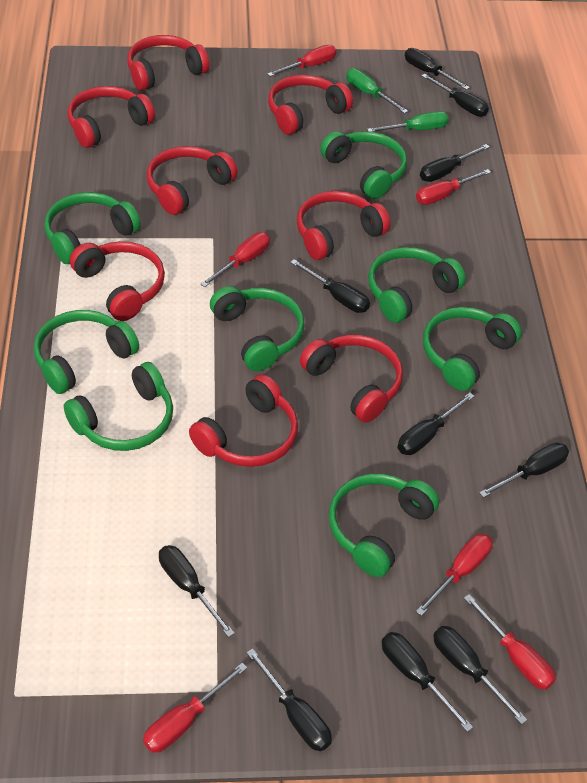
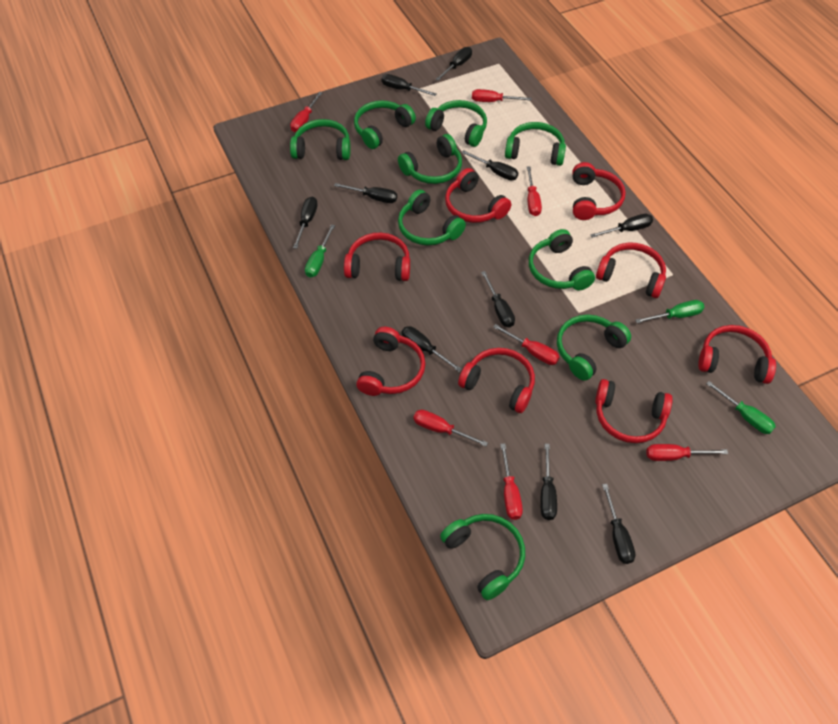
green headphones: [34,310,139,394] [44,192,141,264] [64,362,173,451] [210,286,305,371] [320,131,407,199] [329,474,439,577] [368,247,466,323] [423,307,522,391] = 8 -> [290,119,351,160] [354,100,416,149] [398,134,462,184] [398,189,466,245] [425,100,487,147] [440,514,525,600] [505,122,566,166] [529,229,595,290] [557,315,631,381] = 9
green screwdriver: [346,68,408,113] [367,111,449,132] = 2 -> [305,224,335,278] [635,300,705,323] [706,381,776,434] = 3
red screwdriver: [143,663,247,753] [200,232,270,287] [267,45,336,77] [416,169,491,205] [416,534,493,616] [464,594,556,690] = 6 -> [290,91,323,132] [413,410,488,447] [472,89,532,102] [493,324,559,365] [500,443,523,520] [527,166,542,216] [646,444,728,461] = 7

